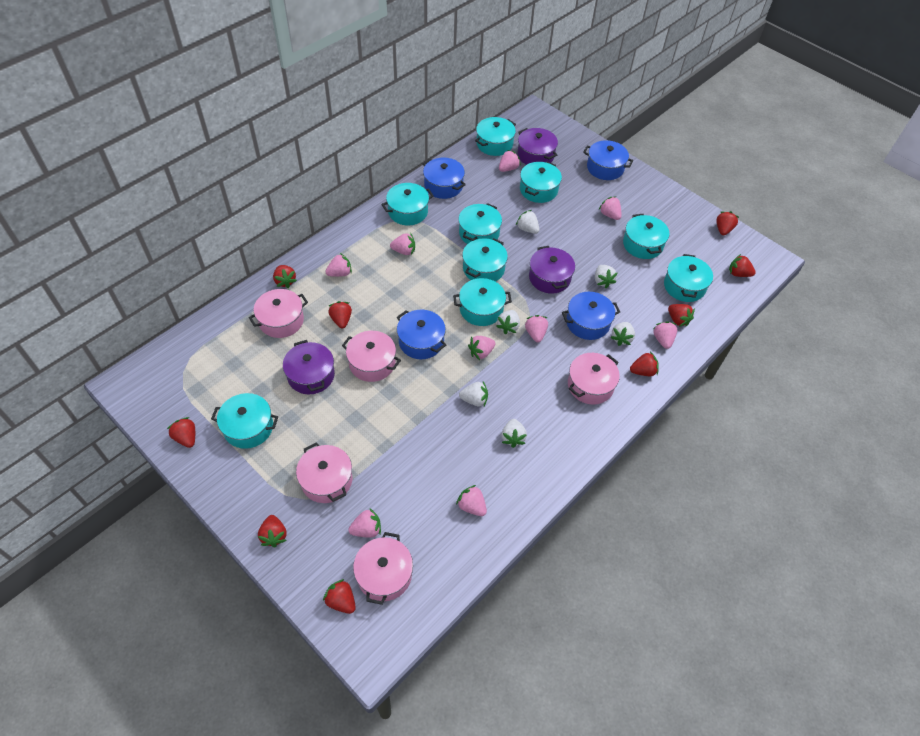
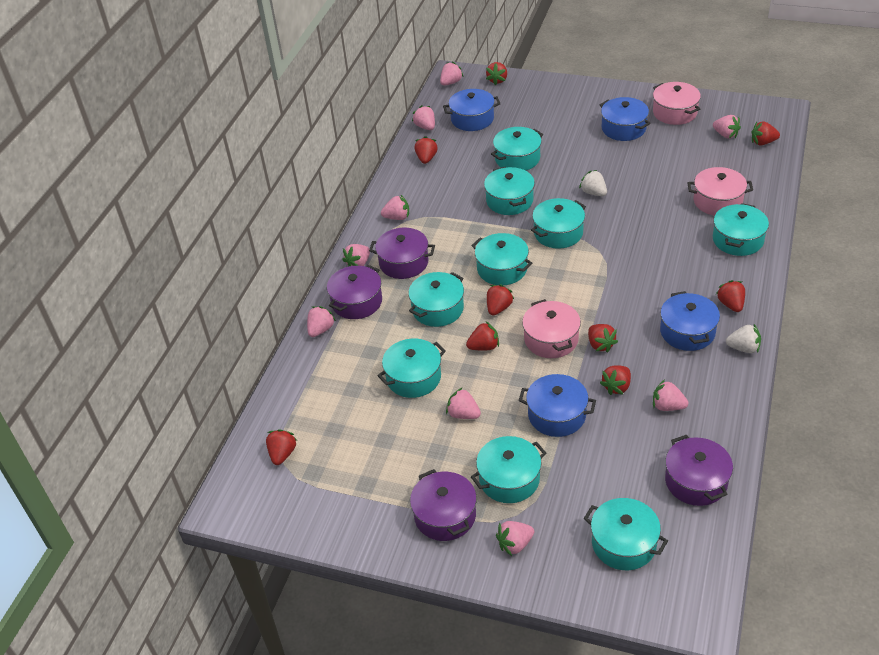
pink pot: [249,289,308,338] [296,442,352,503] [342,331,401,382] [353,532,413,605] [568,353,620,405] = 5 -> [522,299,581,358] [653,82,701,125] [688,167,753,216] = 3
purple pot: [283,340,335,394] [518,128,558,165] [529,246,575,294] = 3 -> [327,265,382,319] [369,228,435,279] [410,469,477,541] [665,435,733,506] = 4
white strawberry: [459,381,488,407] [496,310,520,334] [501,419,527,448] [516,210,540,234] [595,265,617,288] [610,322,635,346] = 6 -> [579,170,607,196] [726,324,761,353] = 2

